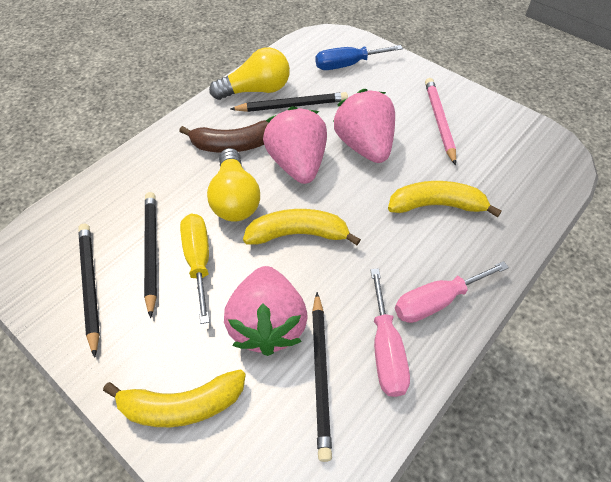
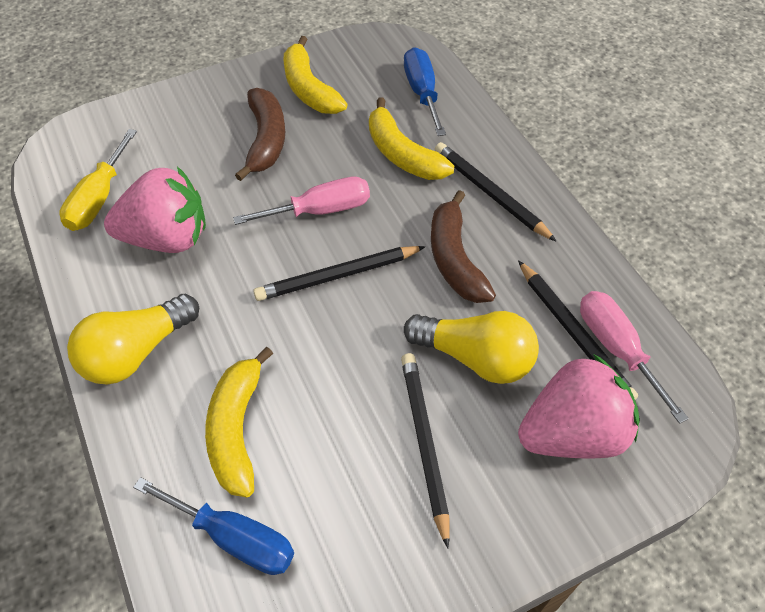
blue screwdriver: [315,45,403,70] = 1 -> [133,477,294,575] [404,47,446,136] = 2
brown banana: [179,120,269,153] = 1 -> [235,88,285,181] [431,190,496,303] = 2
pink pencil: [425,78,456,165] = 1 -> none = 0
pink strawberry: [224,266,308,356] [263,106,327,184] [333,89,395,163] = 3 -> [104,167,206,253] [518,354,640,458] = 2

